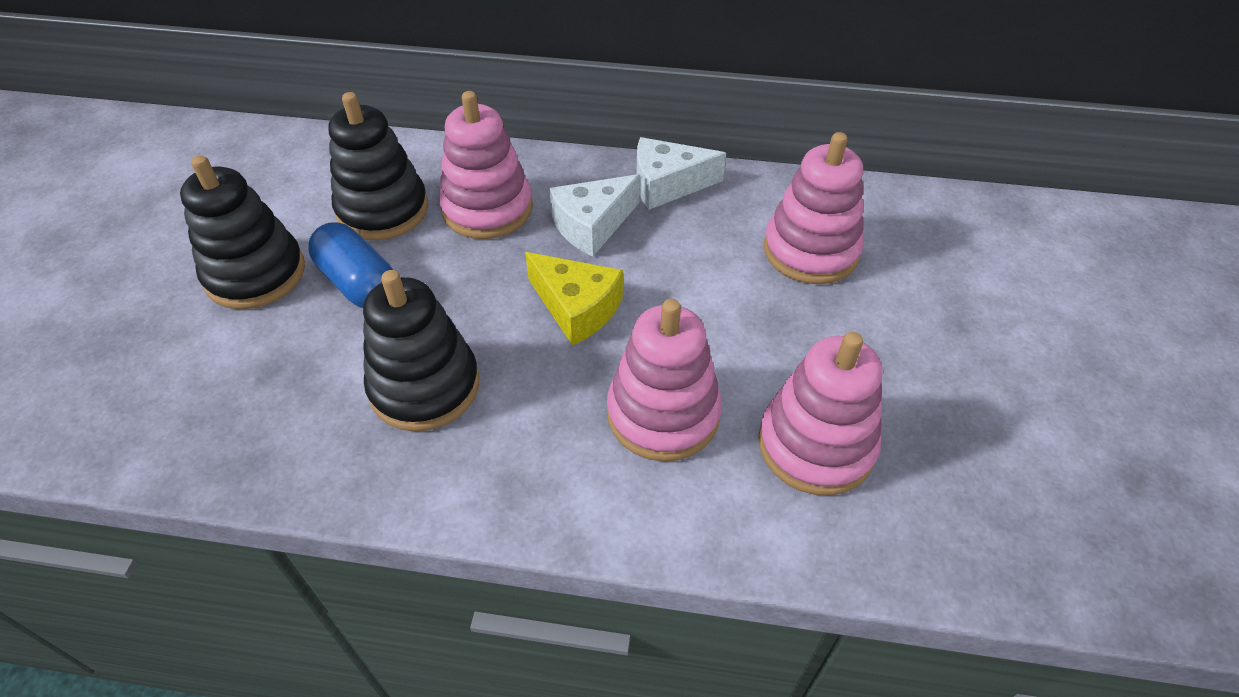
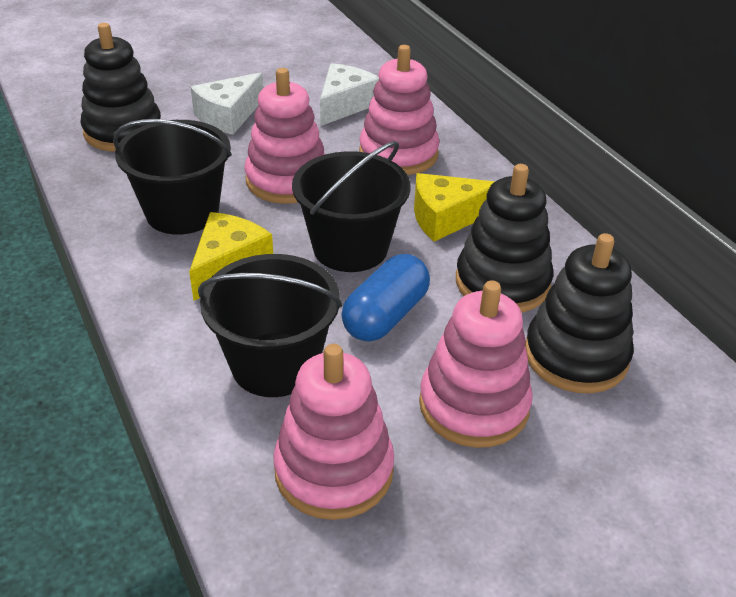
black bucket: none = 0 -> [113,119,232,235] [198,254,342,397] [292,141,411,272] = 3
yellow cheese: [525,252,623,346] = 1 -> [189,212,273,301] [414,173,495,241] = 2

